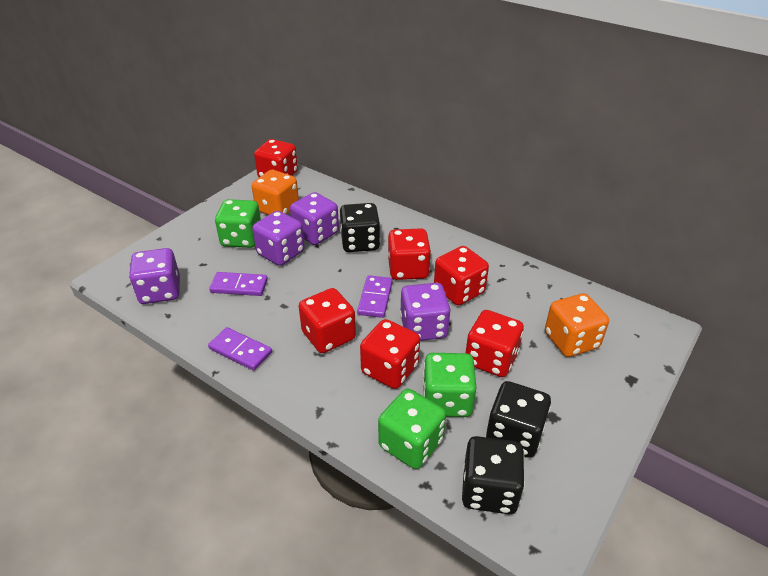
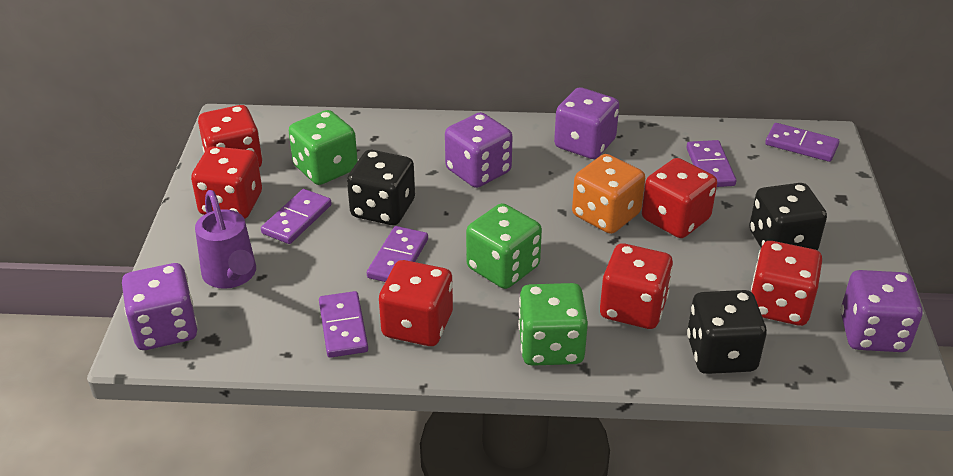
orange dice: [252,170,299,215] [545,293,609,357] = 2 -> [572,154,645,234] = 1
purple domino: [208,327,272,370] [209,272,268,296] [357,275,393,318] = 3 -> [261,189,332,244] [319,291,368,358] [367,226,428,282] [686,140,736,187] [765,123,839,162] = 5
purple watering can: none = 0 -> [195,190,256,289] = 1

